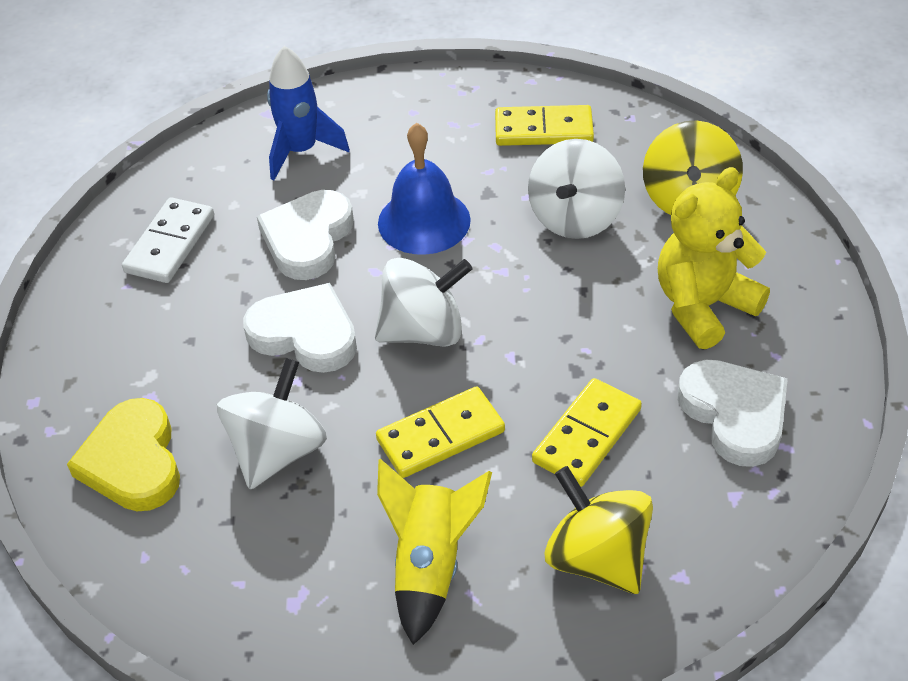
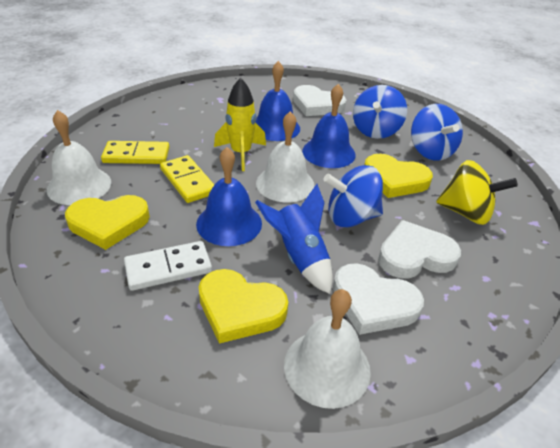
blue bell: [378,123,471,255] = 1 -> [196,147,262,246] [256,61,300,141] [302,84,356,168] = 3
blue spinning top: none = 0 -> [323,165,383,227] [353,85,407,139] [411,104,463,161] = 3
white bell: none = 0 -> [47,110,111,205] [256,111,315,203] [284,289,371,409] = 3
white spinning top: [217,358,327,489] [375,258,472,347] [528,139,625,239] = 3 -> none = 0
yellow domino: [376,386,505,478] [495,105,594,146] [532,378,642,487] = 3 -> [101,141,169,164] [160,155,214,203] = 2
yellow heart: [67,398,180,511] = 1 -> [65,195,150,250] [199,269,288,344] [364,154,433,198] = 3
yellow spinning top: [544,466,653,594] [643,121,743,215] = 2 -> [436,160,518,225] = 1
yellow teddy bear: [658,167,770,349] = 1 -> none = 0

